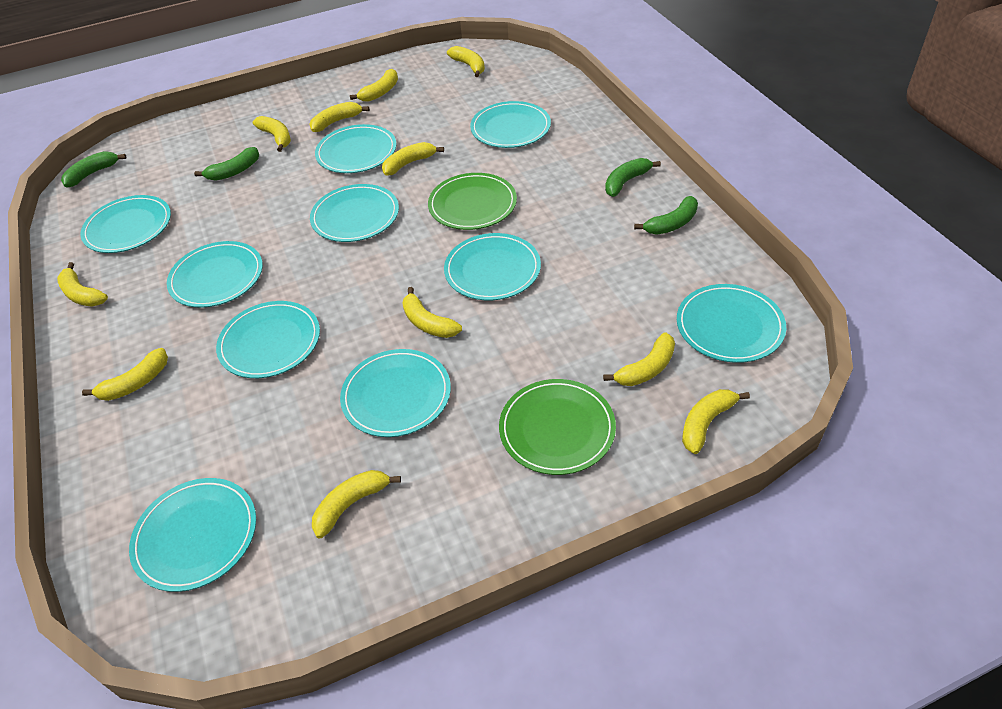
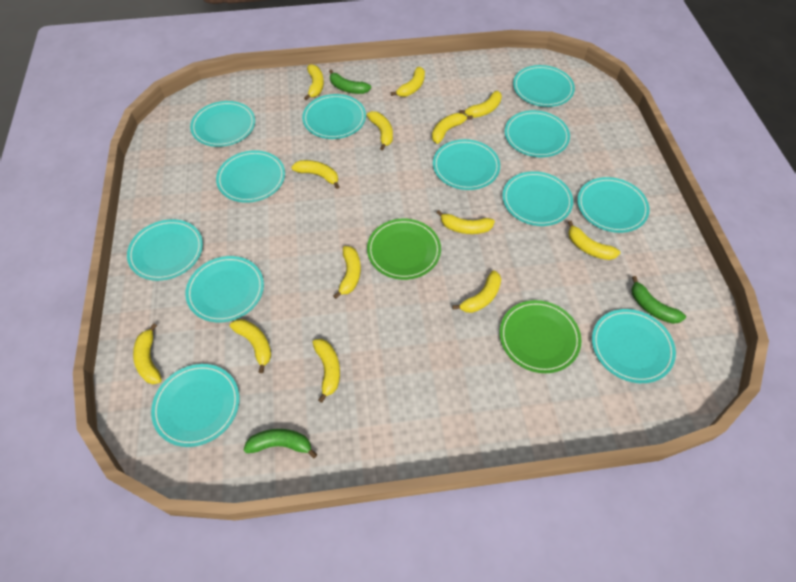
green banana: [61,151,127,187] [194,147,259,181] [605,158,661,197] [634,196,698,235] = 4 -> [244,429,317,459] [329,69,371,94] [631,276,686,324] = 3
turquoise plate: [80,195,171,253] [129,478,256,592] [167,241,263,308] [216,301,320,378] [310,184,399,242] [315,124,397,173] [340,349,451,437] [444,233,541,300] [470,101,551,148] [677,284,786,363] = 10 -> [127,219,203,281] [151,364,240,447] [185,256,264,322] [190,101,255,147] [216,150,285,203] [302,94,366,139] [433,139,500,190] [502,171,573,226] [505,110,570,157] [513,65,575,107] [577,177,650,233] [592,309,676,383] = 12
yellow banana: [57,262,108,306] [82,348,168,401] [253,116,291,152] [309,102,369,132] [312,470,401,538] [350,69,398,102] [382,142,444,176] [402,287,462,338] [447,46,485,77] [603,332,675,386] [682,389,750,454] = 11 -> [133,323,162,384] [230,319,271,373] [291,160,339,189] [304,64,324,100] [312,339,340,403] [333,246,361,299] [367,111,393,150] [391,67,425,97] [432,113,473,144] [436,210,495,234] [452,270,501,313] [459,91,502,118] [568,221,620,260] = 13

